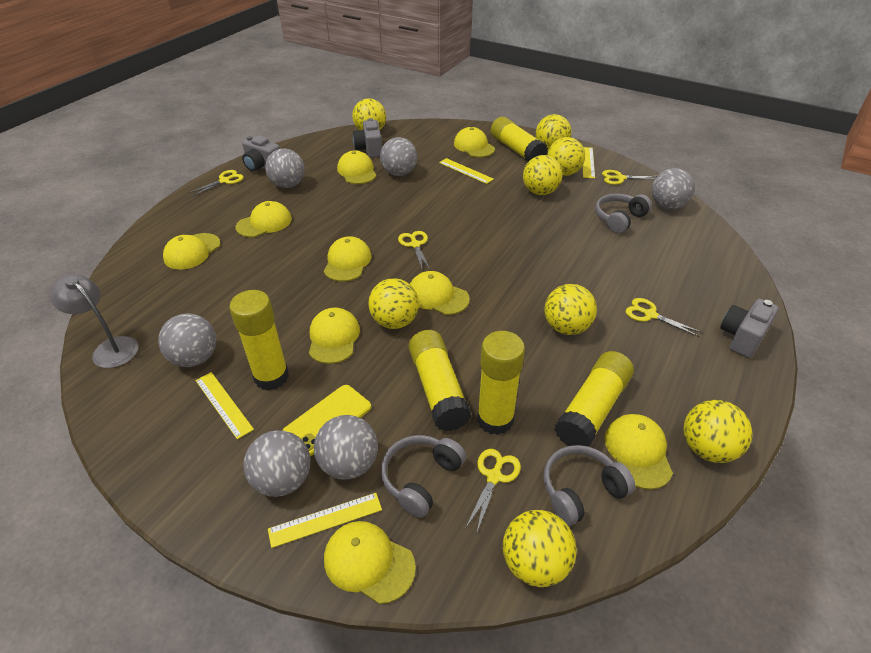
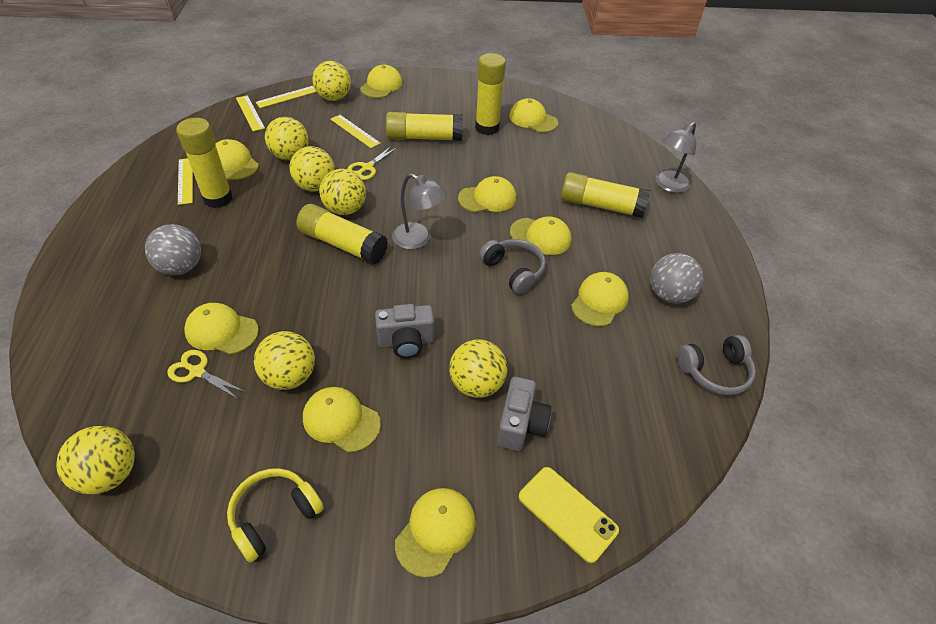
grey ball: [158,314,216,367] [244,430,311,497] [265,149,305,188] [314,415,378,480] [380,137,417,176] [651,168,695,210] = 6 -> [145,224,201,275] [650,253,704,304] = 2
grey camera: [242,135,280,172] [353,118,382,158] [720,299,779,358] = 3 -> [375,304,435,358] [497,377,551,451] = 2
grey headphones: [381,435,466,518] [543,445,635,526] [595,193,652,234] = 3 -> [479,239,546,294] [677,335,756,395] = 2
grey lamp: [51,274,139,368] = 1 -> [392,173,447,249] [656,122,696,193] = 2
yellow ball: [352,98,386,130] [368,278,419,329] [503,510,577,587] [523,155,563,195] [536,114,572,150] [544,284,597,335] [547,137,585,176] [684,400,753,463] = 8 -> [56,426,135,494] [254,331,315,390] [265,117,309,160] [289,146,335,192] [313,61,351,101] [319,169,366,215] [449,339,507,398] = 7
yellow headphones: none = 0 -> [227,468,324,562] = 1
yellow scissors: [189,170,244,196] [398,231,430,271] [465,449,521,532] [602,170,657,185] [626,298,702,337] = 5 -> [167,350,245,399] [347,146,397,180] = 2

